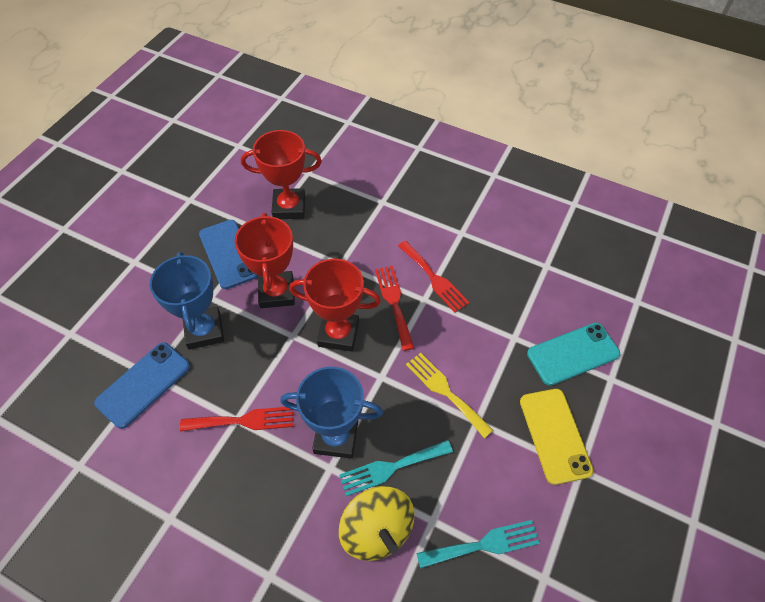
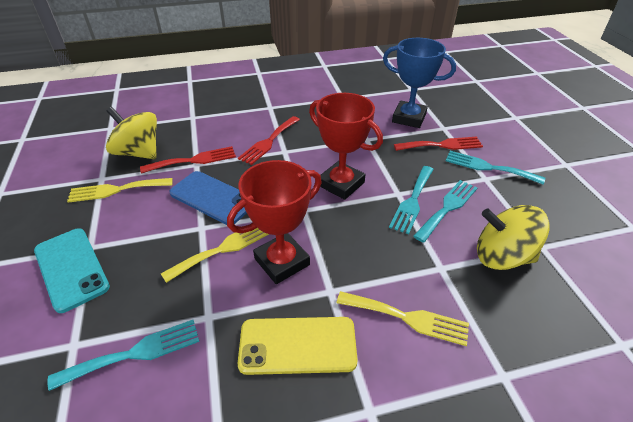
blue phone: [94,342,190,429] [199,220,258,289] = 2 -> [169,171,247,225] = 1
blue trophy: [150,252,224,350] [280,367,383,459] = 2 -> [383,38,456,128] = 1
red trophy: [235,213,295,308] [241,130,322,219] [289,259,381,352] = 3 -> [227,160,322,284] [309,93,383,200] = 2
turquoise fork: [339,440,453,496] [416,520,540,569] = 2 -> [48,320,199,391] [389,166,434,234] [413,180,477,243] [446,151,545,185] = 4
yellow fork: [406,353,493,438] = 1 -> [67,178,173,203] [161,228,269,283] [337,291,469,346] = 3
yellow spinning top: [339,486,414,561] = 1 -> [106,107,157,159] [477,205,549,270] = 2

